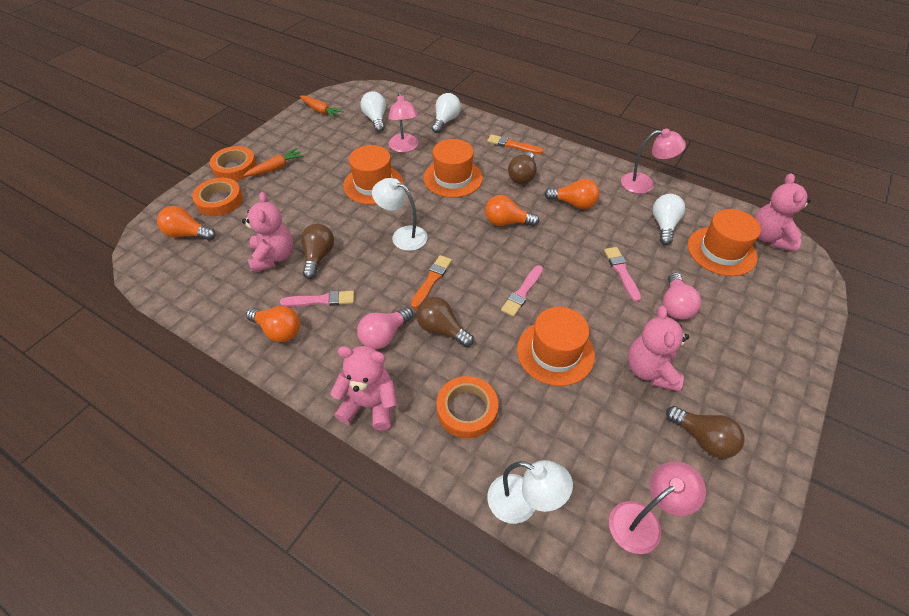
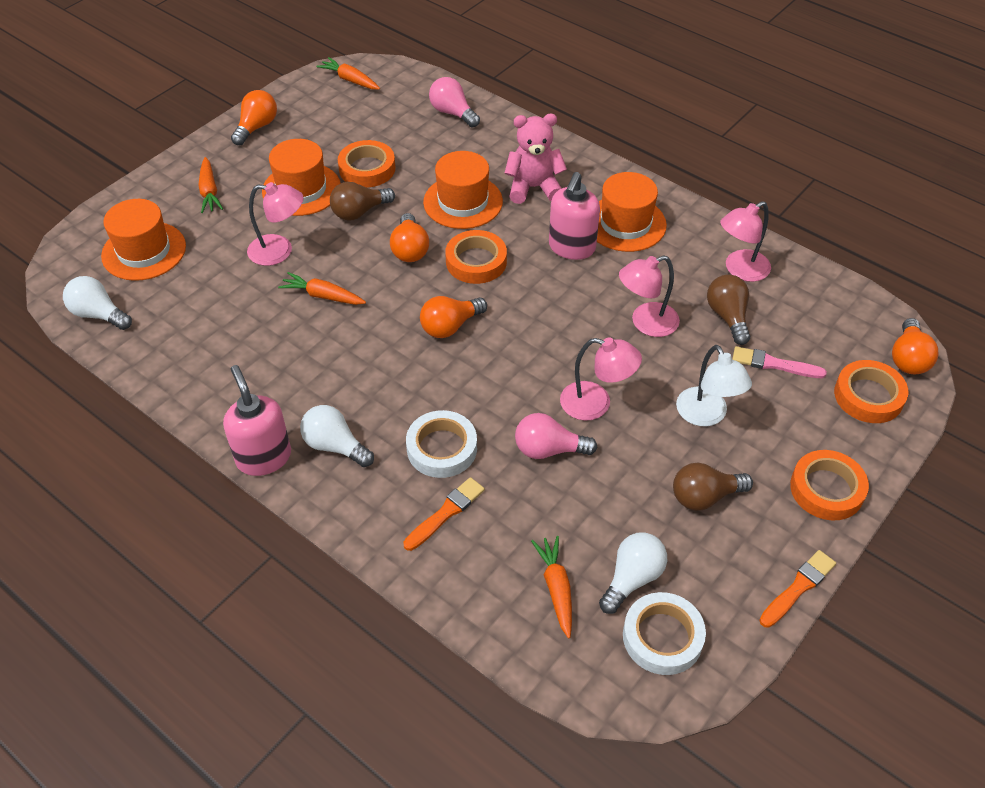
brown light bulb: [301,224,334,279] [416,297,474,347] [508,152,537,184] [666,406,744,458] = 4 -> [330,182,395,221] [673,463,753,511] [707,274,750,345] = 3
orange carrot: [243,148,304,176] [300,95,344,119] = 2 -> [198,157,223,213] [278,272,366,305] [317,57,380,90] [531,536,572,639] = 4
orange tape: [192,178,243,216] [210,146,257,181] [436,376,498,438] = 3 -> [338,140,395,188] [445,230,507,284] [790,450,869,520] [834,360,908,423] = 4
pink brush: [280,291,354,307] [501,265,543,317] [604,247,641,302] = 3 -> [732,346,827,378] = 1
pink lamp: [388,92,418,152] [609,461,706,554] [621,129,686,194] = 3 -> [247,182,304,266] [560,337,642,421] [619,255,680,337] [720,201,771,282] = 4
pink soap dispenser: none = 0 -> [223,365,291,476] [549,172,600,260] = 2
pink teddy bear: [242,192,293,273] [330,346,397,430] [628,306,689,391] [755,173,811,251] = 4 -> [504,114,567,204] = 1
white lamp: [372,178,428,251] [487,460,573,524] = 2 -> [676,345,752,426] = 1
white tape: none = 0 -> [406,410,477,478] [623,592,706,675] = 2

